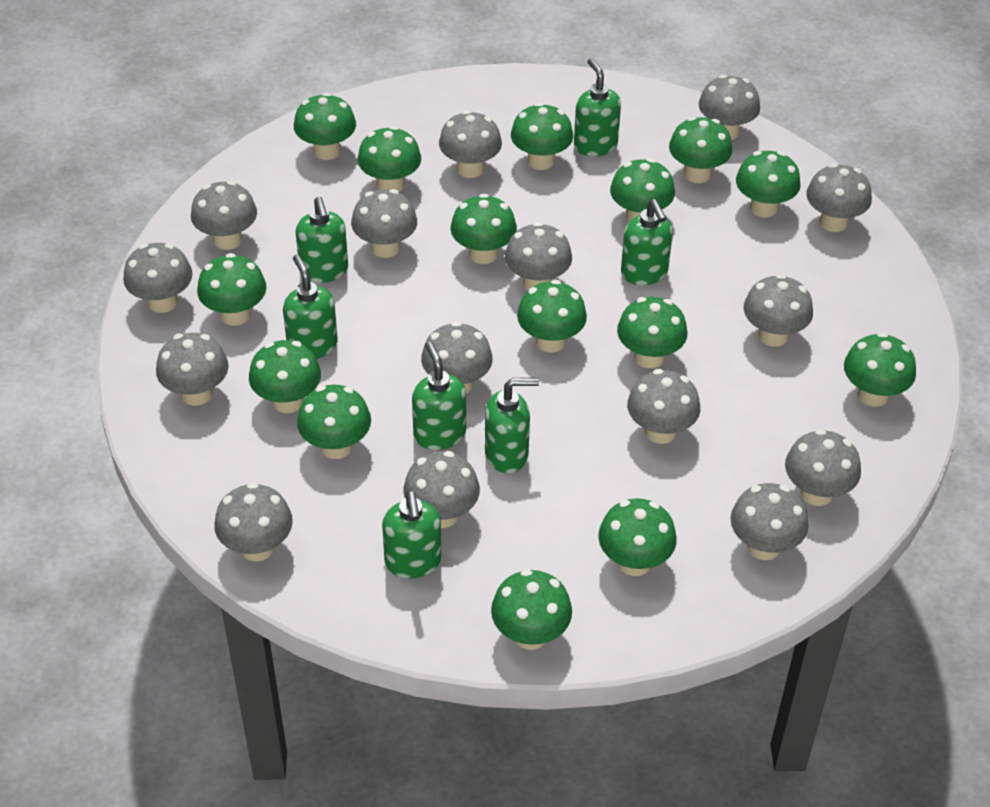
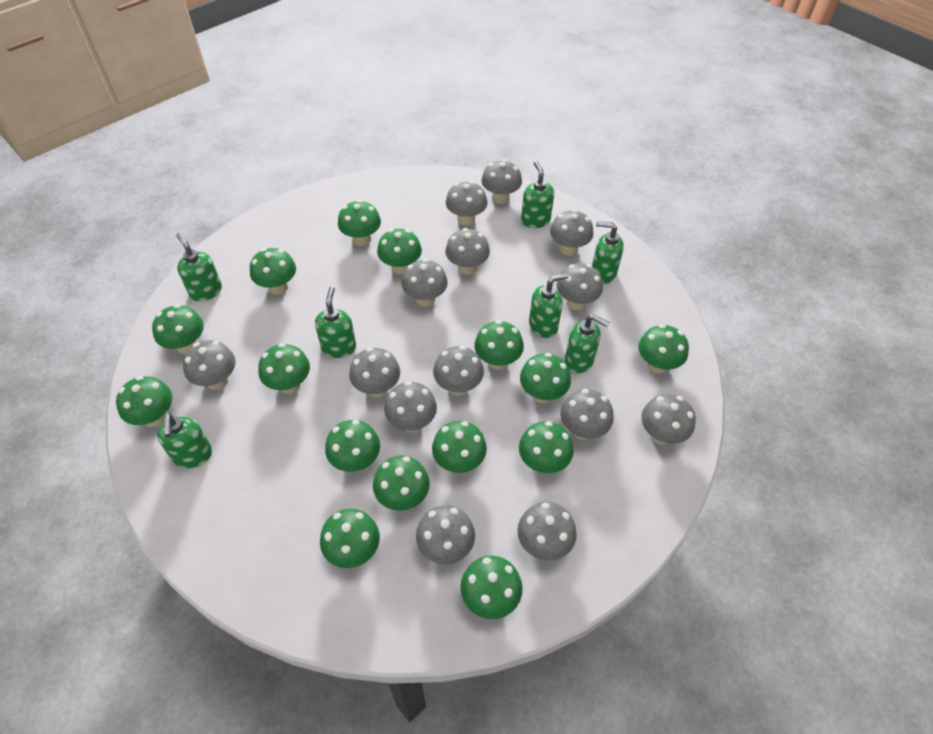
grey mushroom: [123,243,193,313] [156,333,229,406] [191,181,257,250] [214,483,293,562] [351,189,417,258] [403,451,480,528] [421,321,493,393] [439,110,502,178] [505,222,572,290] [627,369,700,444] [699,74,760,140] [730,483,808,560] [744,274,813,347] [785,429,861,506] [806,163,872,232] = 15 -> [183,340,236,390] [349,347,400,397] [384,381,437,432] [401,259,448,307] [416,505,475,564] [433,346,484,396] [445,228,490,275] [446,181,487,226] [481,159,522,204] [517,502,577,561] [550,209,593,256] [557,263,603,310] [561,389,614,440] [641,394,696,445] = 14

